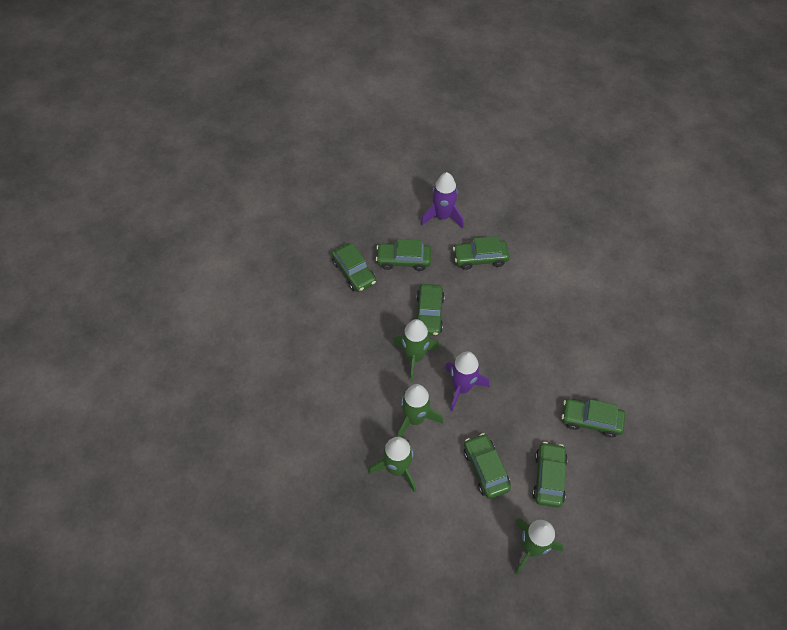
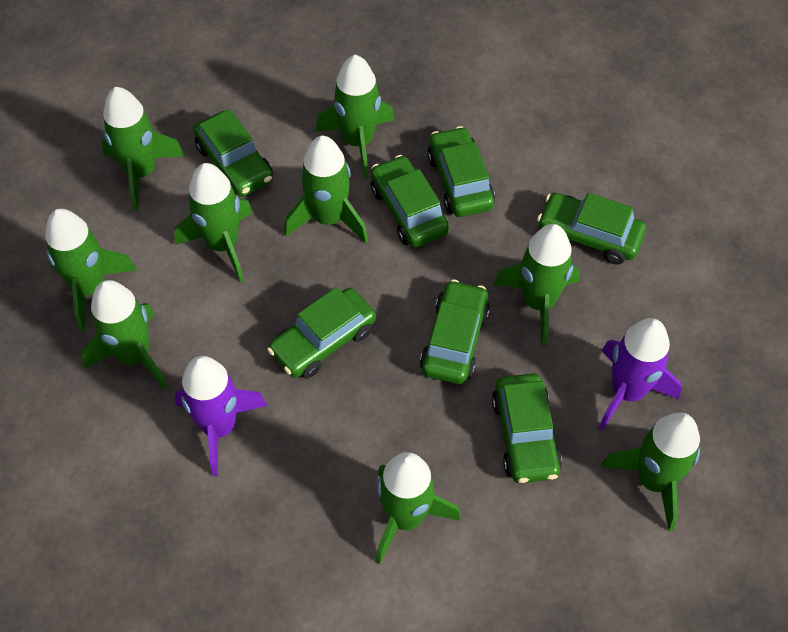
green rocket: [368,437,416,492] [393,319,440,382] [397,384,443,437] [515,518,563,575] = 4 -> [45,209,137,331] [81,280,168,390] [101,87,185,211] [174,163,253,282] [284,136,368,243] [316,55,394,178] [376,452,461,564] [493,224,580,346] [601,412,700,531] = 9

